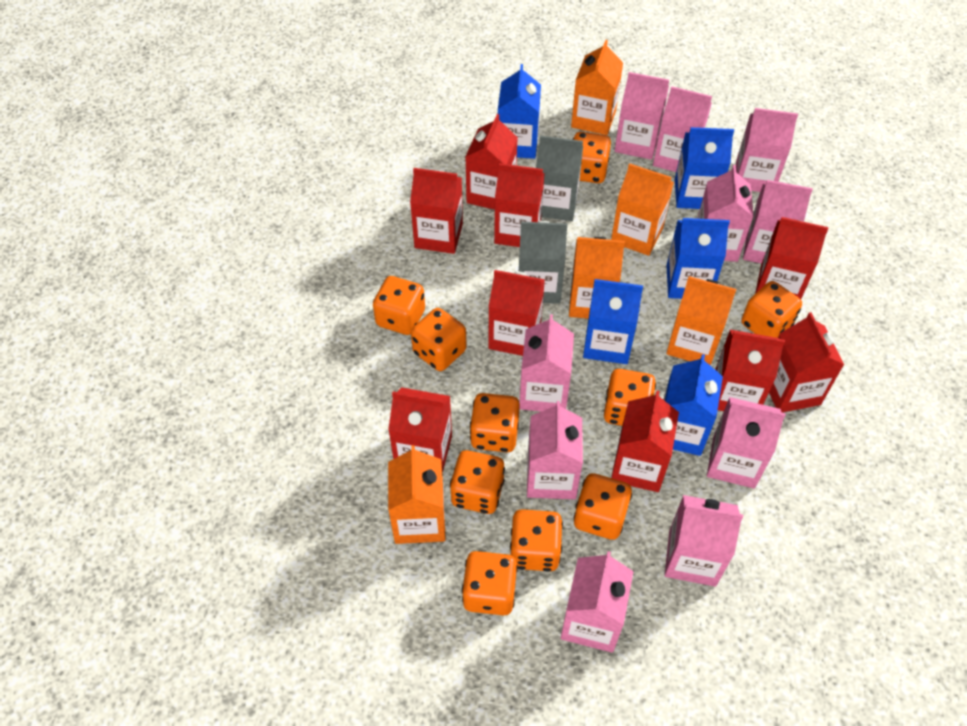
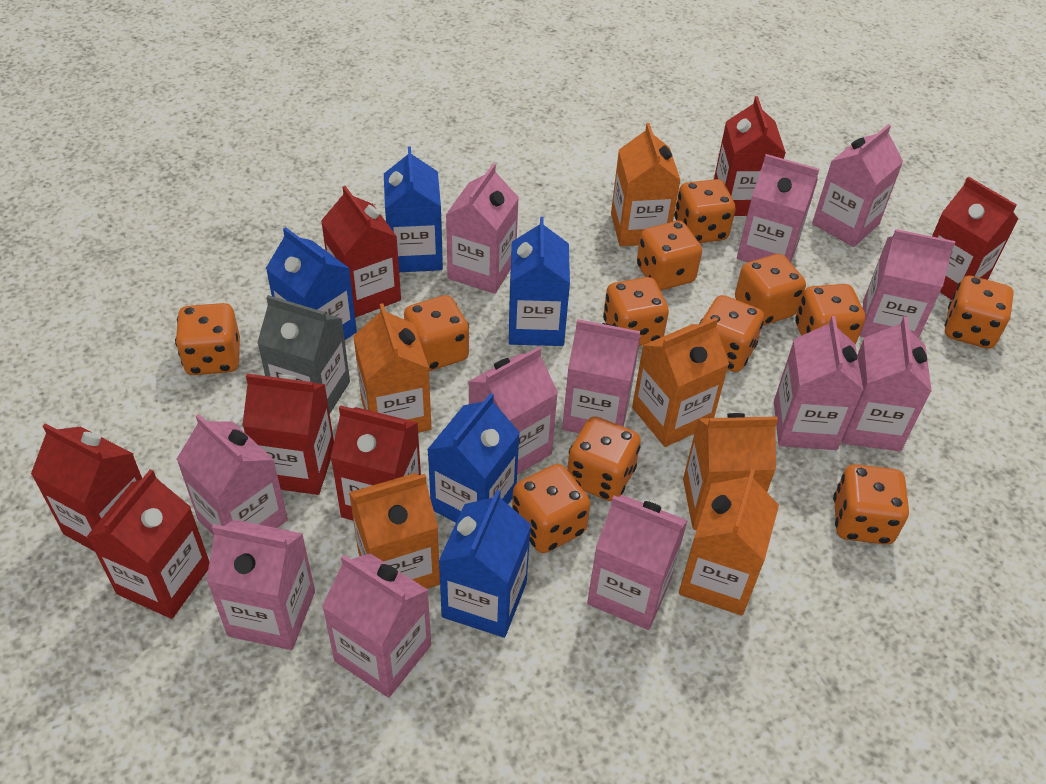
grey carton: [518,221,567,304] [536,136,583,221] = 2 -> [257,295,350,414] = 1
orange carton: [388,445,446,544] [569,237,625,319] [571,40,623,135] [611,163,674,256] [666,276,736,366] = 5 -> [349,473,440,589] [353,303,432,433] [611,123,681,246] [632,317,729,447] [679,470,779,615] [683,413,778,530] = 6
orange dice: [373,276,425,335] [411,308,467,371] [450,450,505,514] [462,551,518,616] [470,393,520,452] [510,509,563,572] [573,132,611,183] [574,473,632,540] [604,369,656,426] [742,281,802,338] = 10 -> [175,303,240,375] [404,295,469,371] [512,464,591,553] [567,416,641,501] [603,277,669,346] [637,221,702,290] [675,179,736,243] [699,295,764,372] [735,254,806,326] [795,284,865,345] [833,464,909,545] [945,275,1014,349] = 12
pink carton: [519,314,574,411] [527,401,583,499] [561,551,634,653] [615,72,669,160] [653,86,712,172] [665,495,743,587] [697,165,754,262] [707,397,786,488] [736,108,798,192] [743,180,813,264] = 10 -> [176,414,288,536] [206,520,315,650] [322,553,431,698] [446,164,519,294] [468,347,558,475] [562,319,641,433] [587,495,688,630] [737,154,819,263] [774,316,863,450] [812,124,903,247] [842,316,932,451] [860,229,955,338] = 12
red carton: [388,387,452,473] [410,168,463,254] [465,114,518,210] [488,270,545,356] [494,163,545,247] [611,391,679,492] [715,330,785,411] [755,217,829,299] [769,312,844,412] = 9 -> [31,423,142,552] [87,469,209,619] [242,374,334,495] [321,186,401,318] [330,405,421,520] [714,96,786,216] [932,177,1018,300] = 7

